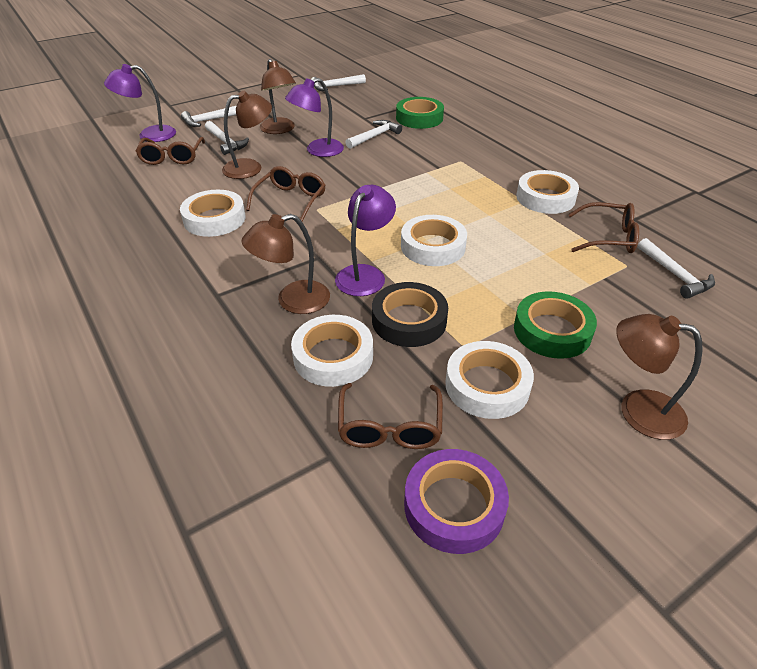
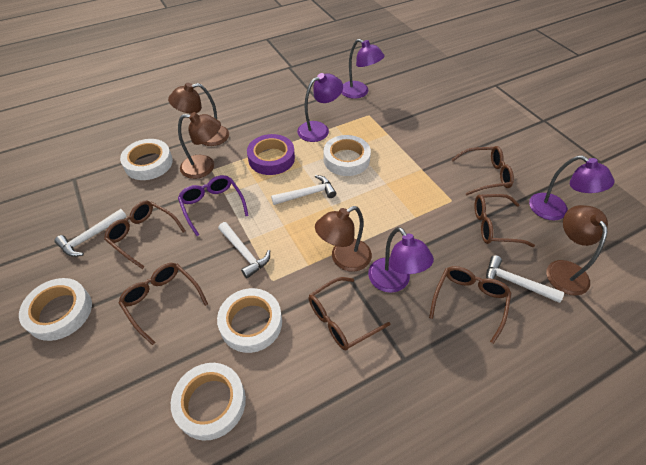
black tape: [372,282,448,347] = 1 -> none = 0
brown glasses: [135,137,205,165] [246,166,326,222] [338,383,443,449] [568,202,639,253] = 4 -> [104,201,185,269] [119,263,208,345] [308,277,391,350] [429,266,511,344] [451,146,514,195] [475,194,535,247] = 6
green tape: [396,97,444,129] [514,291,597,359] = 2 -> none = 0
purple glasses: none = 0 -> [178,175,249,236] = 1
purple lamp: [104,64,176,142] [285,78,344,157] [335,185,396,296] = 3 -> [297,73,343,142] [341,39,385,99] [368,227,434,293] [529,156,614,221] = 4
white hammer: [181,105,237,127] [205,121,249,155] [311,74,366,91] [345,120,402,149] [638,238,715,299] = 5 -> [54,209,127,257] [218,222,270,278] [271,175,336,205] [486,255,564,303] = 4

